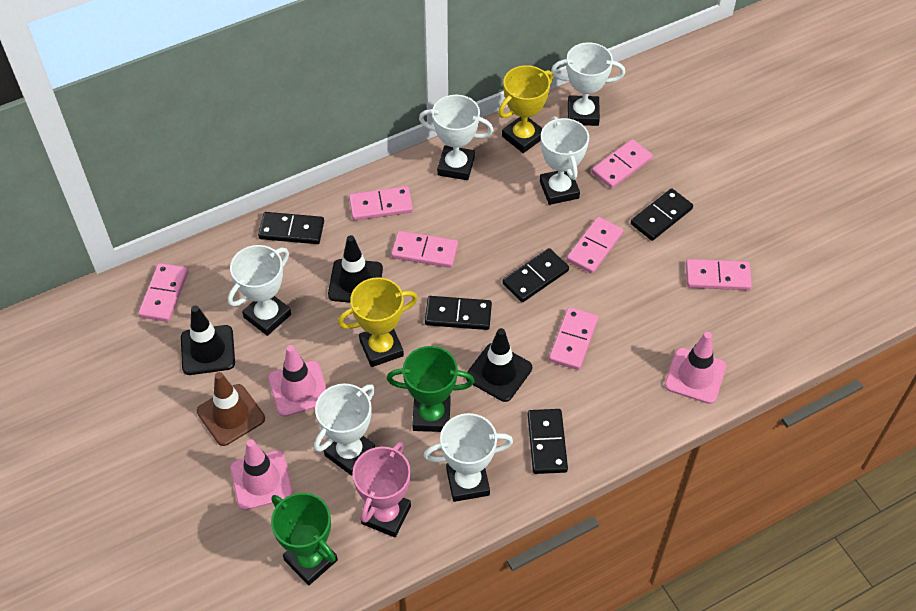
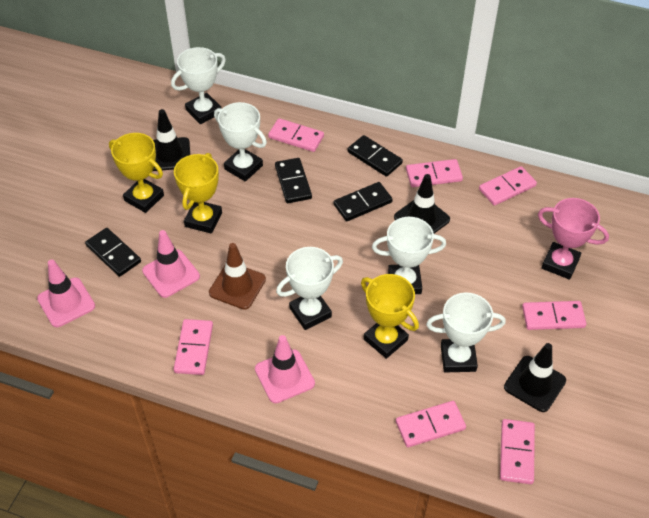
black domino: [258,212,324,244] [425,296,492,330] [502,248,569,302] [527,409,568,474] [631,188,693,241] = 5 -> [85,228,141,277] [275,158,312,203] [334,182,393,221] [348,135,403,177] = 4
green trophy: [271,493,338,585] [387,346,474,432] = 2 -> none = 0
white trophy: [228,245,291,336] [314,383,375,476] [419,95,494,180] [424,413,513,502] [540,116,589,205] [551,42,625,126] = 6 -> [171,47,226,124] [214,102,267,182] [276,247,343,330] [372,217,446,294] [426,292,506,372] = 5
yellow trophy: [338,277,418,367] [498,65,553,153] = 2 -> [109,133,164,213] [174,153,222,234] [361,274,419,359] = 3

